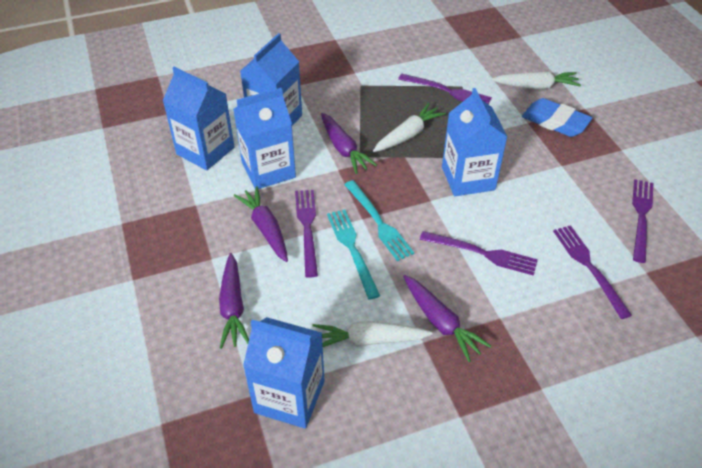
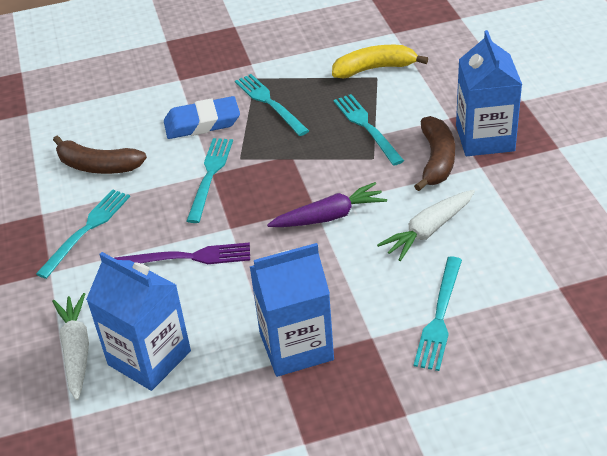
blue carton: [163,67,235,170] [233,88,296,189] [240,33,302,126] [243,317,324,429] [442,88,508,196] = 5 -> [86,252,191,391] [250,243,334,377] [456,30,522,156] = 3
brown banana: none = 0 -> [53,136,147,174] [414,116,455,191] = 2
purple carrot: [219,253,249,349] [234,186,288,262] [321,113,377,174] [403,275,491,362] = 4 -> [267,182,387,227] = 1
purple fork: [295,190,318,278] [398,74,492,104] [419,231,538,276] [553,225,632,319] [632,179,653,263] = 5 -> [114,242,250,264] = 1
turquoise fork: [327,209,380,300] [344,180,414,261] = 2 -> [36,189,130,279] [187,138,233,223] [235,74,309,136] [333,94,404,165] [414,257,462,371] = 5
white carrot: [312,321,433,347] [373,103,446,152] [492,71,581,89] = 3 -> [52,293,89,400] [377,190,475,261] = 2
yellow banana: none = 0 -> [332,45,428,79] = 1

